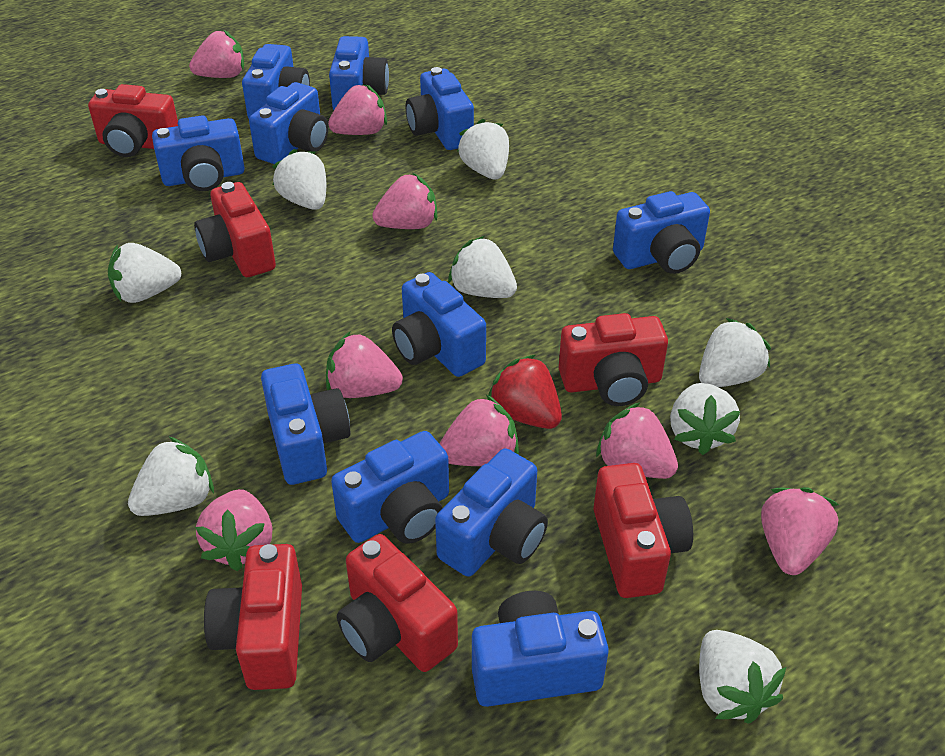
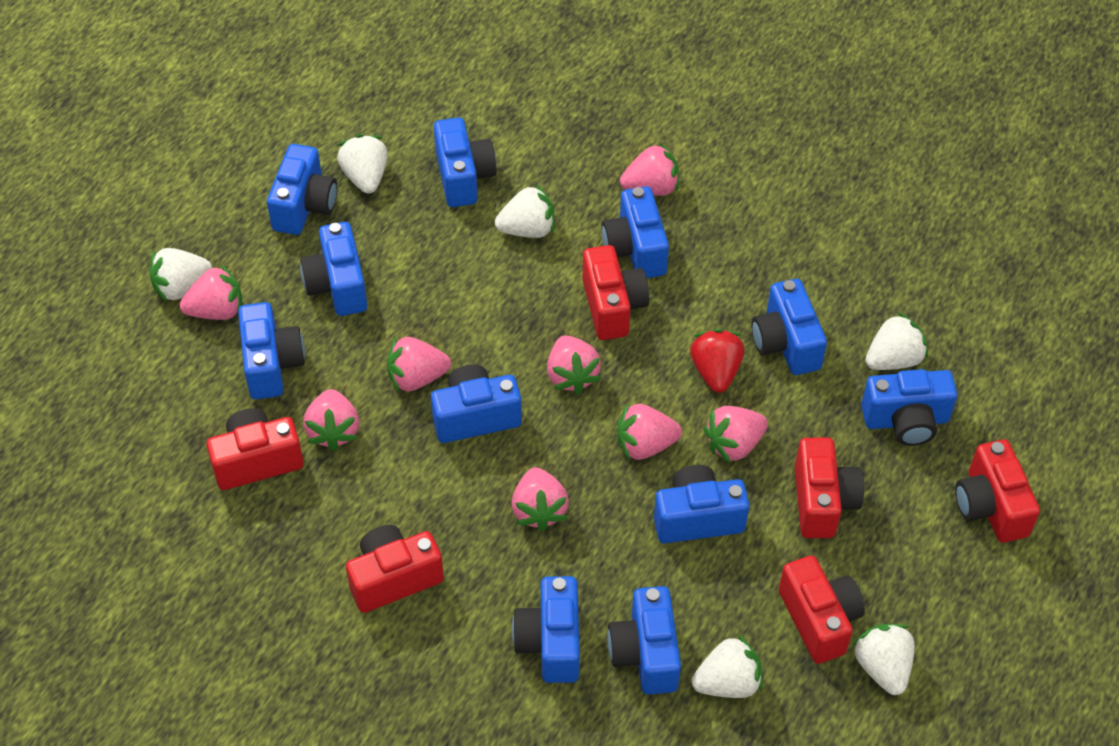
white strawberry: [108,243,182,303] [128,437,214,516] [272,149,326,210] [448,236,517,298] [457,119,509,179] [670,383,741,455] [699,318,771,387] [699,630,786,724] = 8 -> [150,248,212,302] [337,134,388,193] [495,184,555,238] [692,634,763,698] [853,624,915,695] [866,312,928,370] = 6

